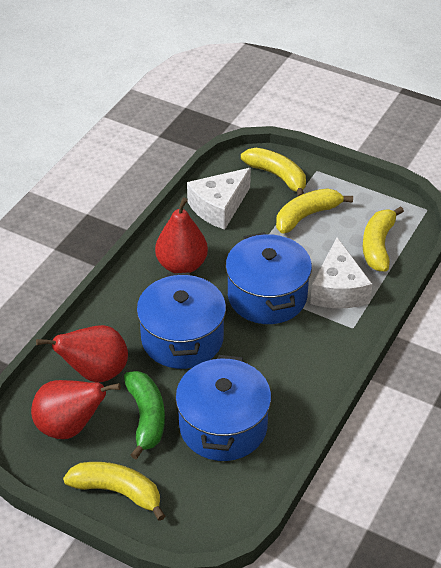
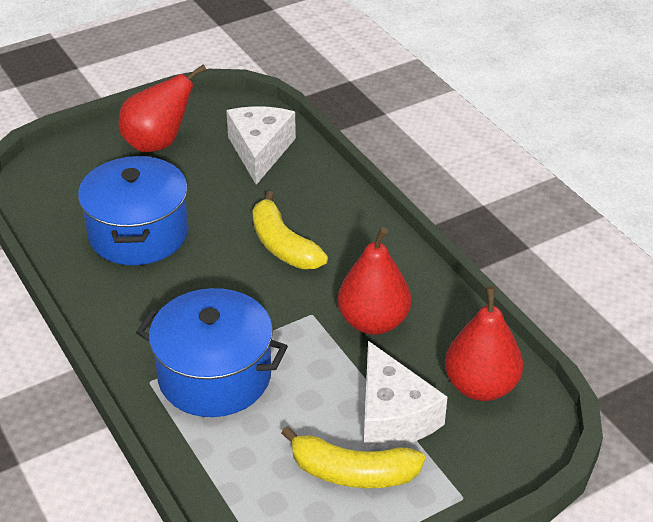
blue pot: [137,272,226,369] [175,355,271,461] [226,232,312,324] = 3 -> [78,156,189,265] [136,288,288,417] = 2
green banana: [124,371,165,459] = 1 -> none = 0
yellow banana: [63,462,165,521] [241,148,306,196] [276,188,353,233] [363,206,404,272] = 4 -> [252,191,328,269] [281,426,425,488] = 2

